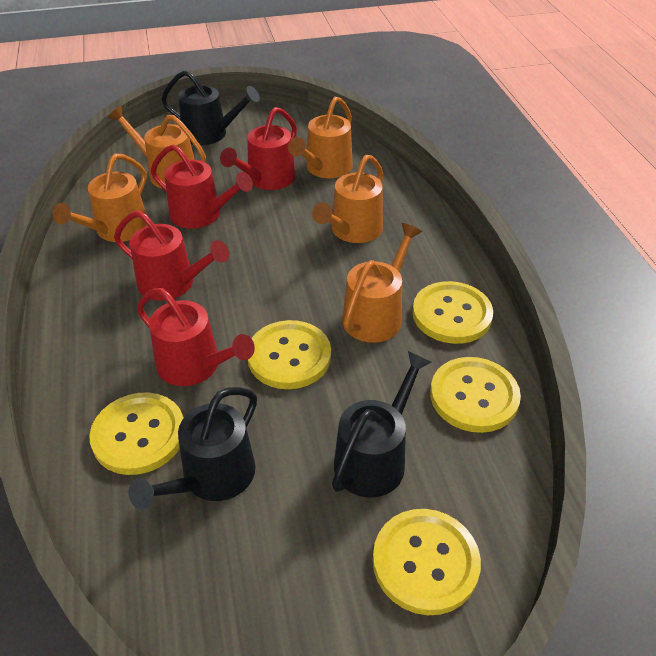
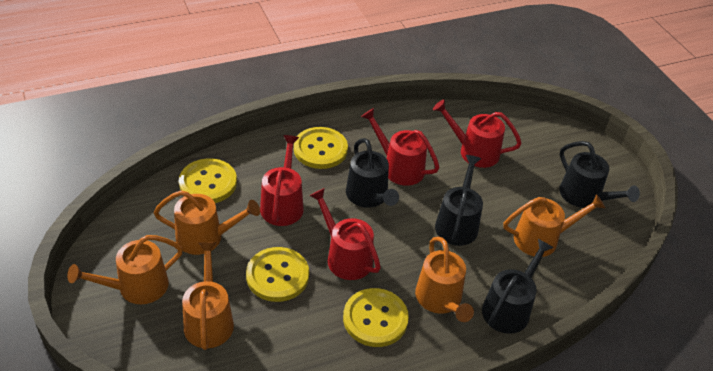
black watering can: [128,387,257,510] [161,70,260,145] [332,351,432,498] = 3 -> [346,138,399,208] [435,155,483,246] [482,239,554,334] [559,141,640,208] = 4
yellow button: [89,393,183,475] [248,320,331,389] [373,509,481,615] [412,281,493,344] [430,357,521,433] = 5 -> [179,158,237,203] [246,247,309,302] [294,127,348,169] [343,288,409,347] = 4

